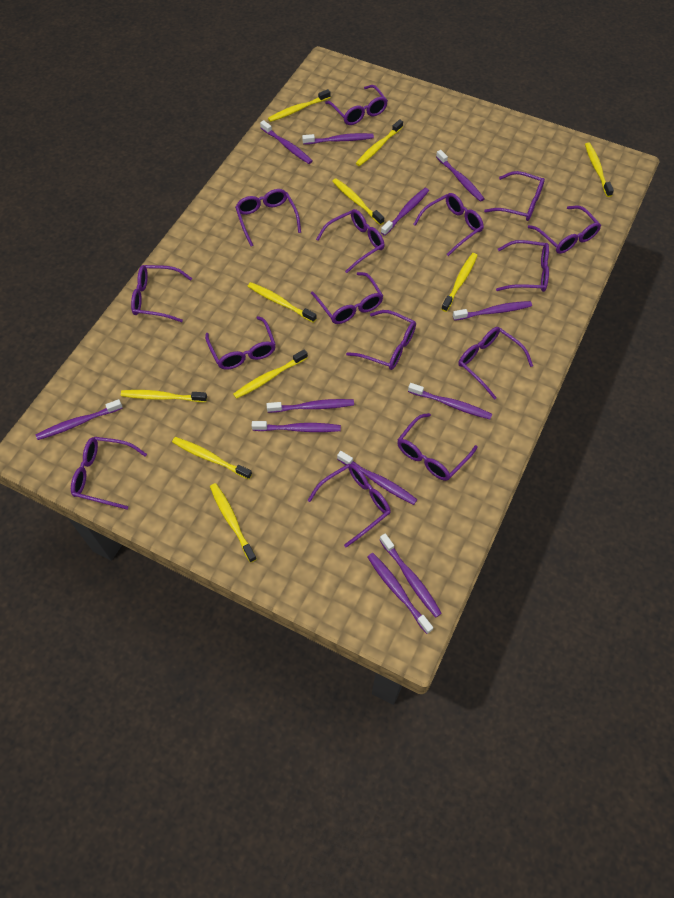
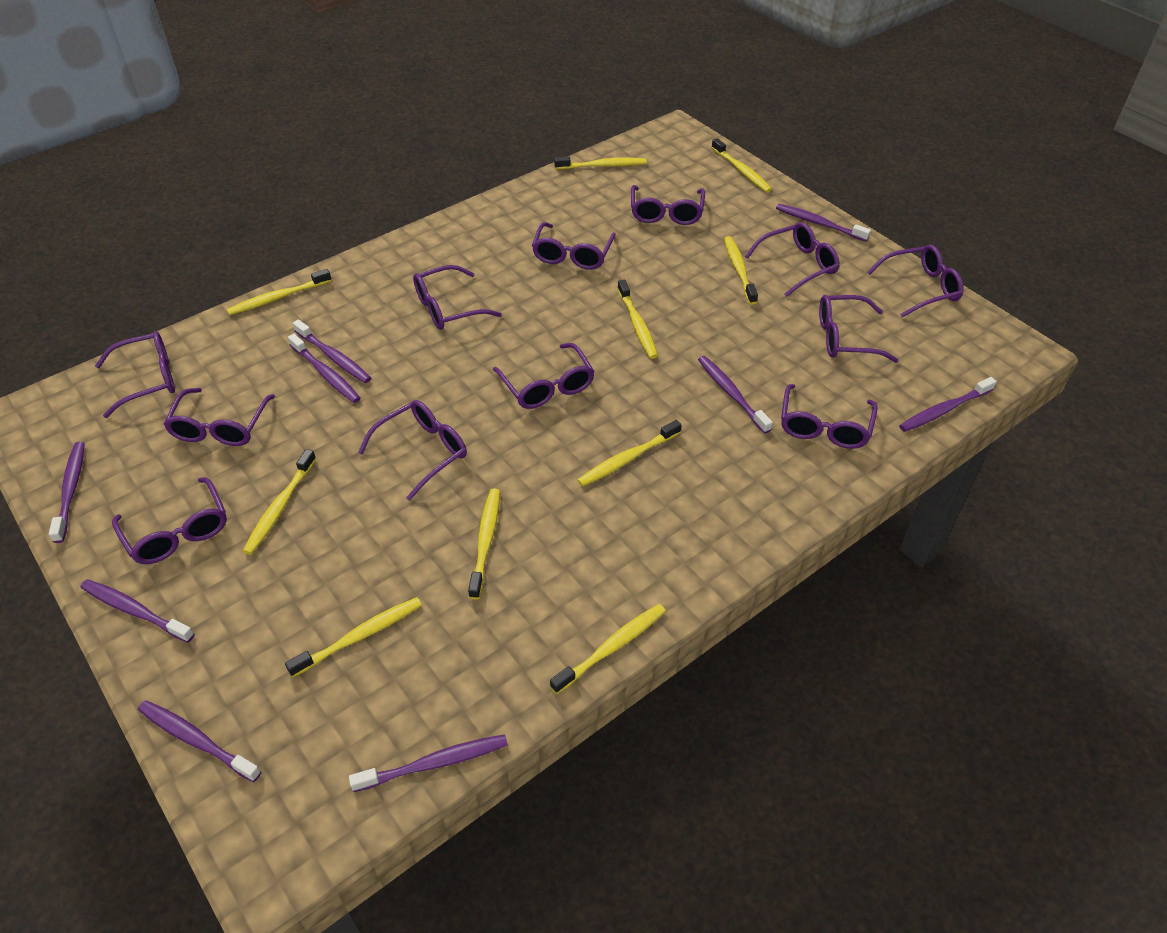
purple glasses: [71,437,147,509] [131,265,192,322] [205,316,276,370] [235,189,301,246] [308,464,391,548] [311,272,383,324] [316,209,385,273] [325,85,388,125] [346,310,416,370] [397,413,478,481] [413,193,484,256] [458,327,533,400] [484,171,545,221] [496,240,549,292] [528,206,601,254] = 15 -> [95,331,175,418] [112,477,227,564] [163,388,275,446] [358,400,467,501] [413,265,502,330] [493,343,594,409] [532,222,616,270] [631,185,705,225] [745,222,839,297] [781,384,878,449] [819,295,899,363] [867,245,963,318] = 12
purple toothbrush: [36,399,123,440] [252,421,341,432] [260,120,312,164] [267,399,354,413] [302,133,374,145] [337,451,418,505] [367,553,433,634] [380,533,442,618] [381,188,429,236] [408,383,492,419] [436,150,485,202] [453,301,532,321] = 12 -> [49,442,85,543] [80,579,195,643] [138,700,261,782] [288,334,360,403] [293,319,371,383] [349,734,508,792] [698,356,773,434] [776,204,871,242] [899,377,997,432] = 9

